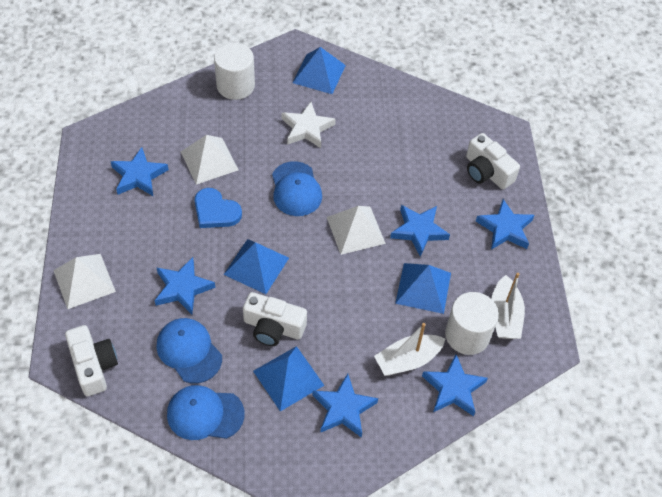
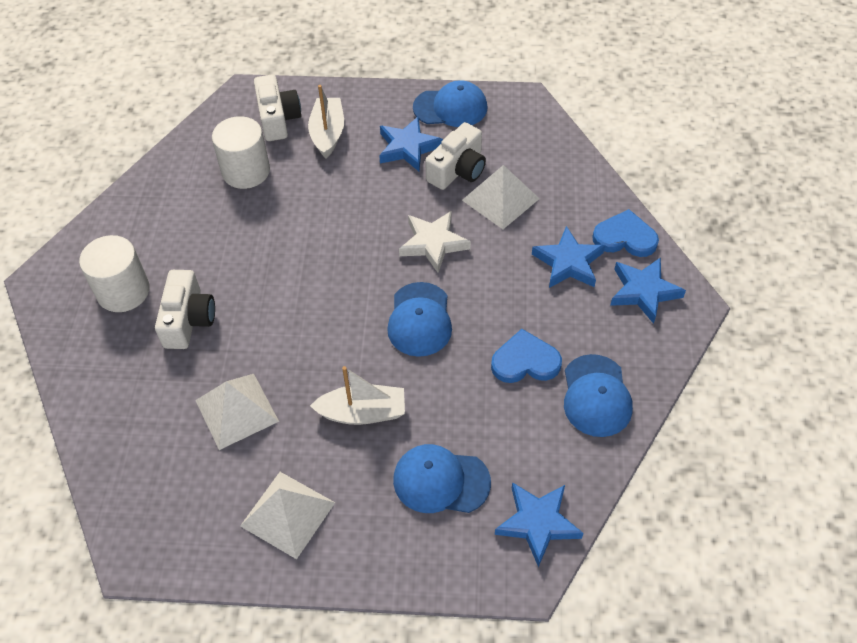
blue cap: [157,318,222,383] [167,385,245,440] [272,161,322,216] = 3 -> [387,282,452,357] [393,444,491,513] [413,80,487,127] [564,354,633,437] = 4
blue heart: [194,188,242,228] = 1 -> [491,329,562,383] [592,209,659,257] = 2
blue pyramid: [223,239,289,294] [253,346,324,411] [293,47,346,94] [395,263,451,314] = 4 -> none = 0
blue star: [110,147,169,196] [155,257,215,314] [313,374,378,438] [390,205,450,257] [422,355,488,416] [476,199,535,250] = 6 -> [379,117,443,171] [495,482,584,567] [532,226,605,288] [610,257,686,324] = 4

